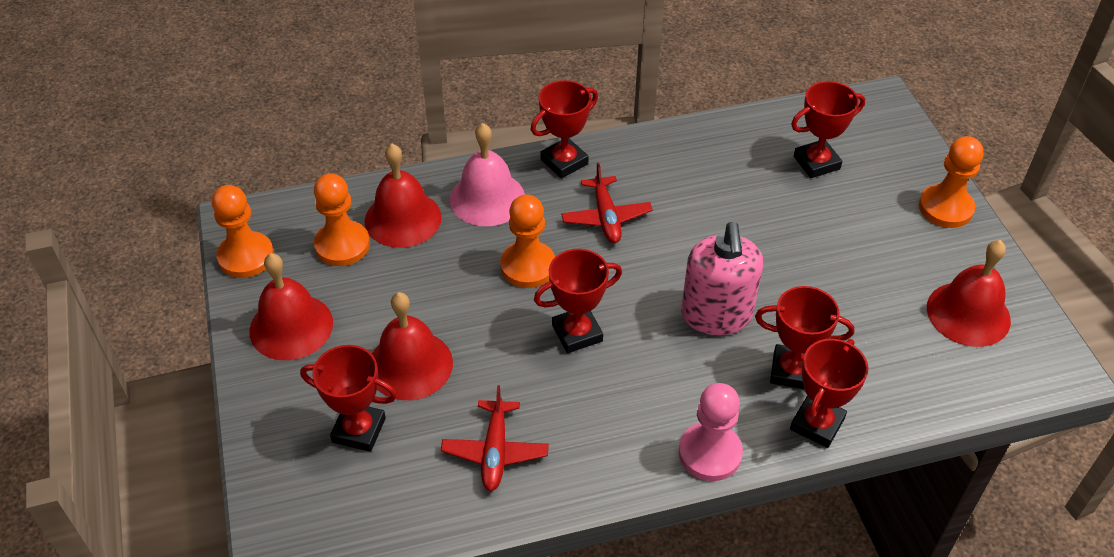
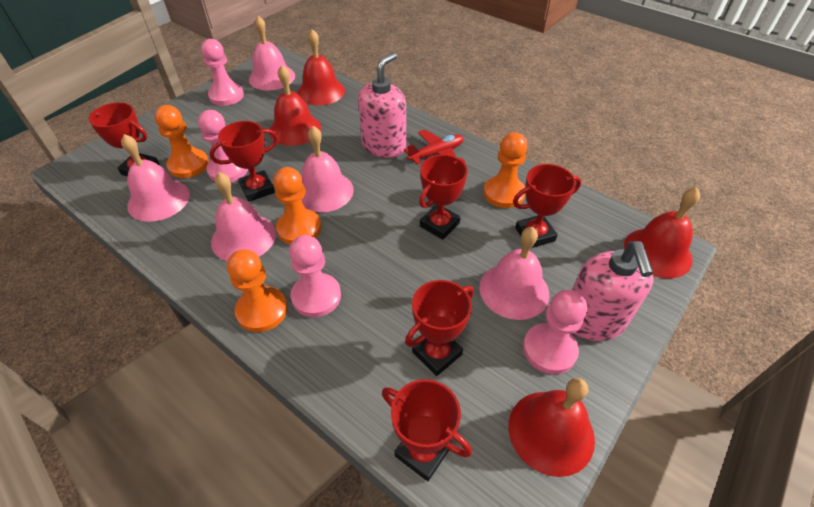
pink bell: [450,123,525,226] = 1 -> [121,134,190,222] [211,172,276,261] [249,16,295,90] [301,126,354,212] [479,227,549,320] = 5
pink pawn: [679,383,743,481] = 1 -> [198,110,248,182] [201,39,244,106] [289,235,341,317] [523,290,587,374] = 4
pink soap dispenser: [681,222,763,335] = 1 -> [358,52,406,158] [572,241,654,341] = 2
red plane: [441,385,549,491] [561,162,653,243] = 2 -> [404,129,463,165] = 1

